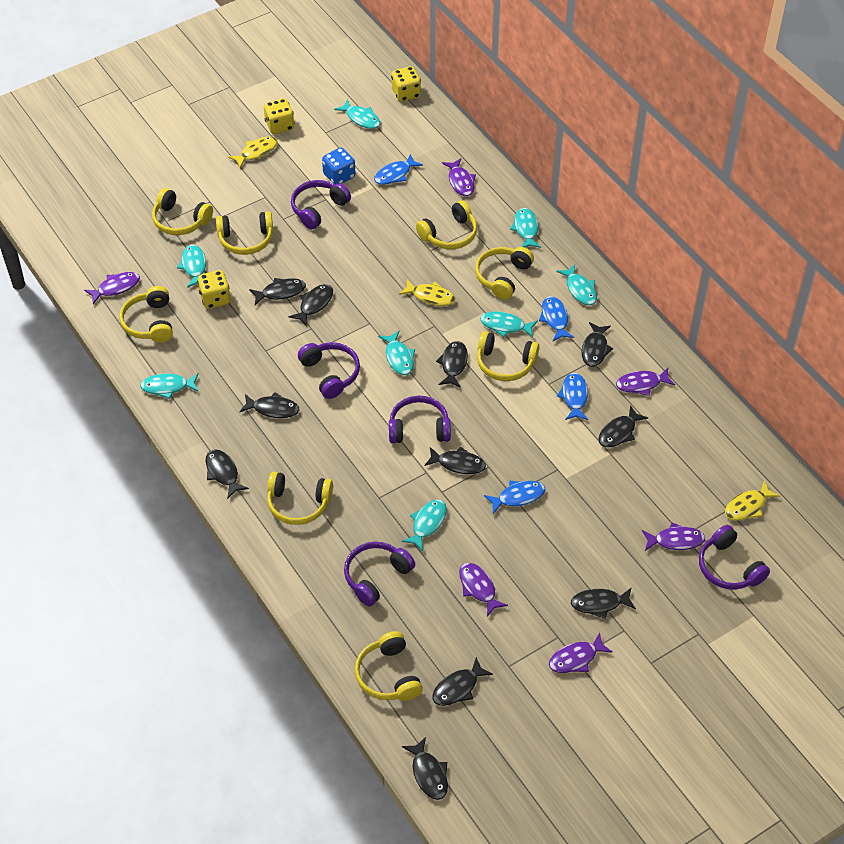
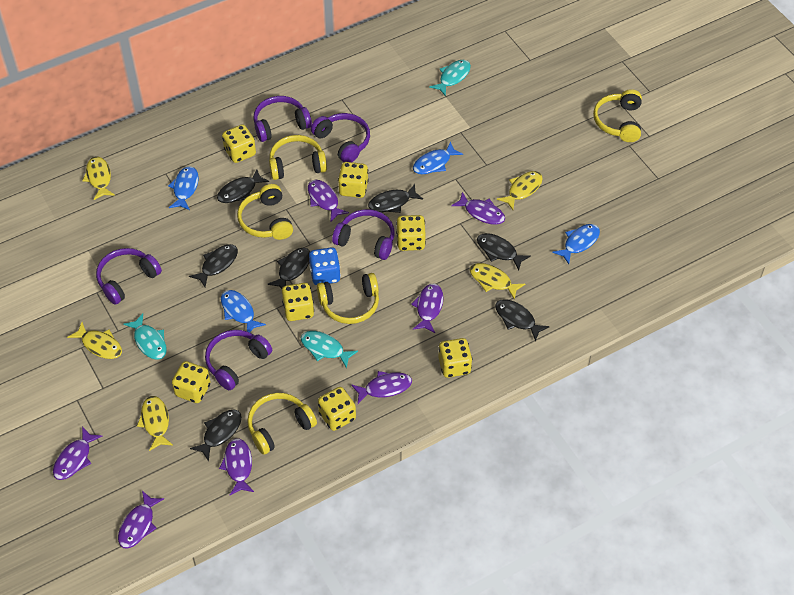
black fish: [206,449,249,499] [240,392,299,418] [249,278,306,305] [289,284,333,327] [402,737,448,800] [424,447,486,474] [432,657,493,706] [436,341,468,388] [571,587,636,619] [581,322,613,367] [598,405,648,447] = 11 -> [189,244,238,287] [190,409,242,461] [217,169,269,203] [267,248,310,289] [368,184,423,213] [477,233,531,270] [495,299,550,342] = 7
purple fish: [84,272,140,304] [442,158,476,196] [459,563,508,617] [549,632,613,673] [616,368,675,396] [642,523,705,551] = 6 -> [53,426,102,480] [118,491,164,549] [219,438,254,495] [308,180,349,222] [351,371,412,404] [411,284,443,333] [451,192,505,225] = 7
turquoise fish: [140,373,199,399] [177,245,206,288] [334,99,380,129] [378,331,415,375] [402,499,447,551] [480,311,538,337] [510,208,541,248] [556,264,597,305] = 8 -> [123,313,167,360] [301,331,358,369] [429,60,471,96] = 3
yellow dice: [197,270,230,309] [264,98,294,134] [391,66,421,102] = 3 -> [172,361,210,403] [222,124,256,163] [282,283,314,321] [318,387,356,431] [338,162,369,198] [396,215,426,251] [438,338,472,378] = 7
yellow fish: [228,136,277,168] [399,279,455,306] [725,481,780,521] = 3 -> [67,322,122,359] [82,157,115,200] [137,396,173,451] [470,263,525,300] [497,171,543,210] = 5
yellow headphones: [119,286,173,343] [152,188,213,235] [216,211,273,255] [267,472,333,525] [355,631,423,701] [416,200,477,249] [475,247,534,300] [477,331,539,381] = 8 -> [237,184,293,240] [247,393,317,455] [269,135,327,180] [317,273,379,324] [593,89,642,142] = 5

